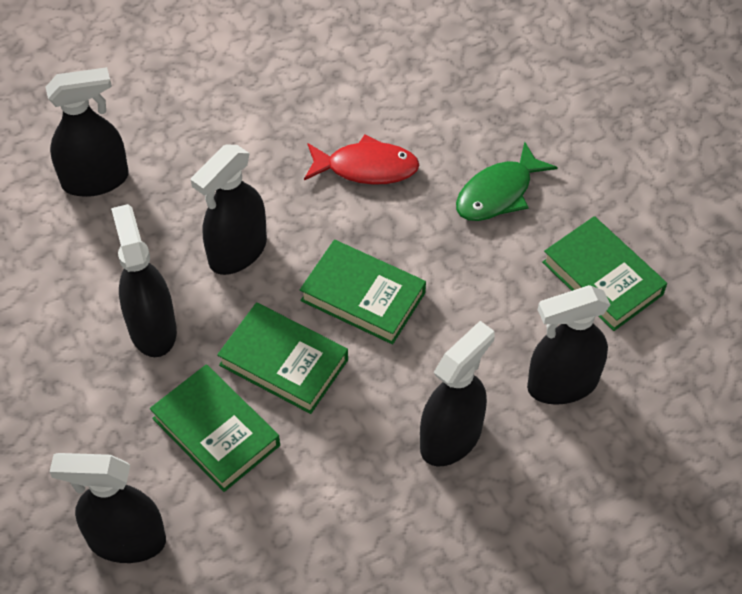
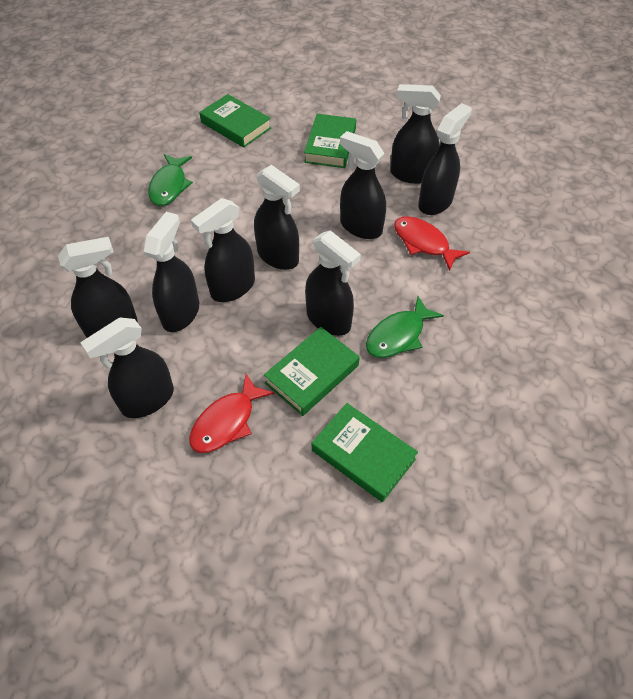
black spray bottle: [46,67,129,197] [49,453,166,563] [111,204,177,357] [191,144,267,275] [420,321,495,466] [527,285,610,405] = 6 -> [58,237,138,338] [81,317,174,418] [144,212,199,332] [191,198,255,302] [254,165,300,270] [305,230,361,336] [340,131,386,239] [390,84,441,184] [418,103,472,215] = 9
green fish: [456,142,558,221] = 1 -> [148,154,193,206] [366,296,444,358] = 2
red fish: [304,134,419,185] = 1 -> [189,374,274,453] [394,216,470,271] = 2

